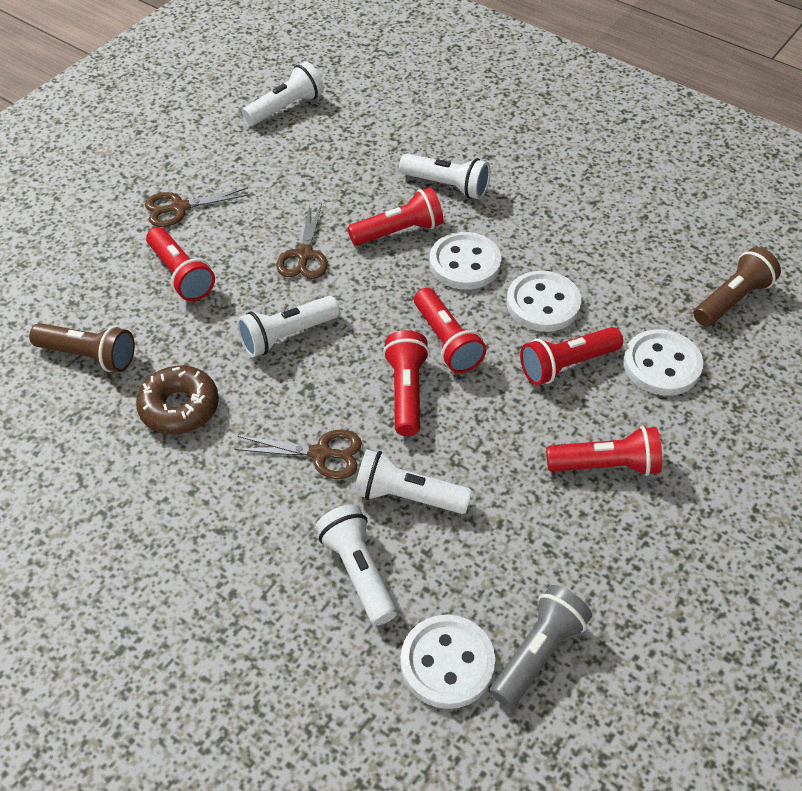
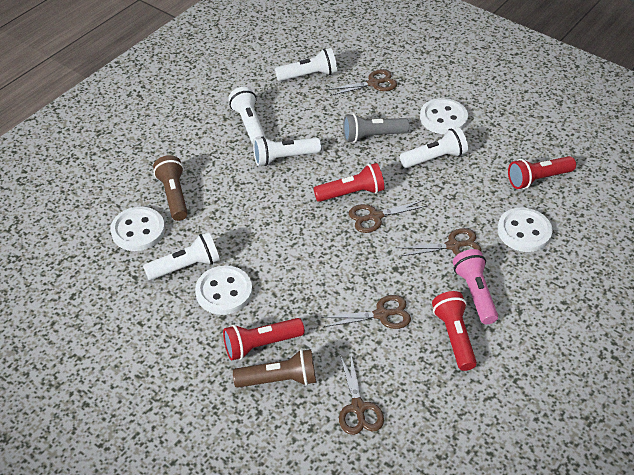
brown donut: [136,366,219,435] = 1 -> none = 0
brown scissors: [145,187,251,227] [235,430,362,479] [276,203,328,279] = 3 -> [321,295,411,329] [327,69,397,96] [339,355,384,435] [349,200,428,233] [398,228,481,256] = 5
pink flashlight: none = 0 -> [453,249,498,324] = 1
red flashlight: [146,227,215,301] [347,187,444,246] [383,330,430,436] [414,288,487,373] [520,327,623,385] [546,426,662,476] = 6 -> [223,318,305,361] [314,163,384,202] [432,291,477,371] [508,156,576,189] = 4

